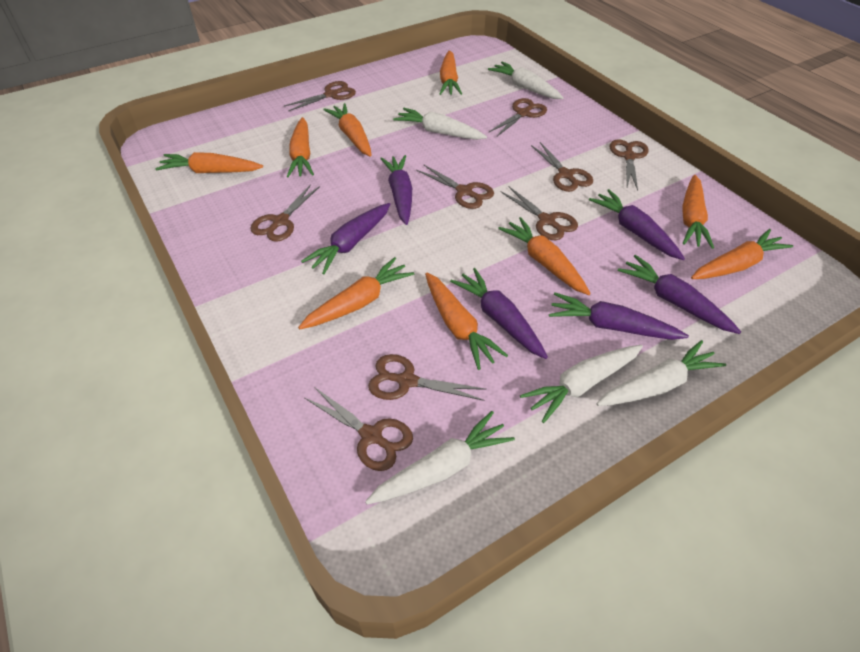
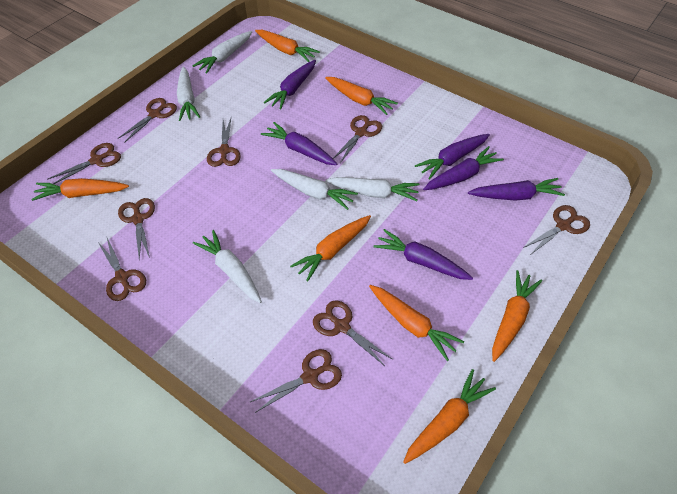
orange carrot: [155,152,263,173] [287,117,314,177] [298,257,414,329] [323,103,372,157] [425,273,508,370] [440,50,462,95] [498,217,591,295] [682,175,714,249] [691,229,793,279] = 9 -> [31,178,129,201] [255,30,320,62] [290,215,371,281] [325,77,398,115] [369,285,464,361] [403,369,496,464] [492,270,542,362] = 7

